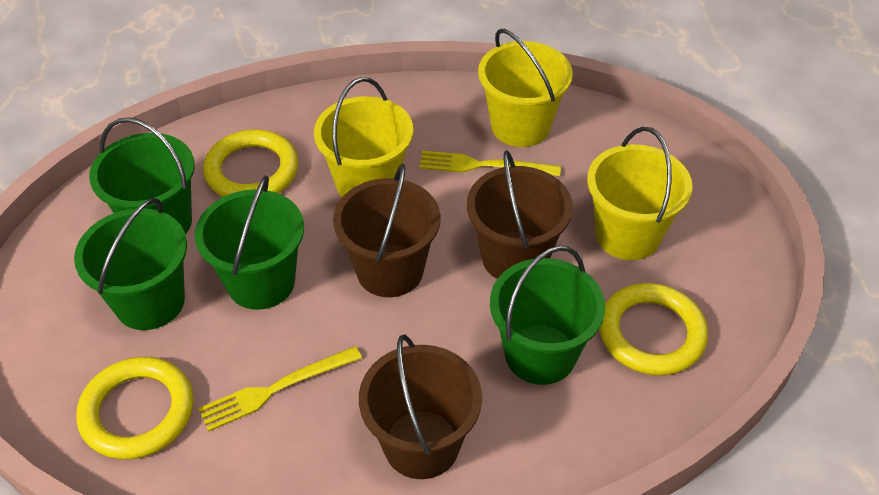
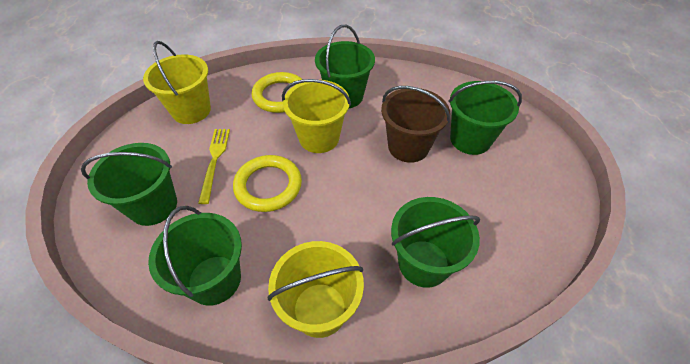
brown bucket: [333,164,440,297] [359,335,482,479] [467,150,573,279] = 3 -> [381,86,450,163] = 1
green bucket: [74,198,187,330] [89,117,195,234] [195,175,304,310] [490,245,605,385] = 4 -> [81,143,177,226] [148,206,242,306] [315,25,375,108] [391,197,480,288] [448,81,522,155] = 5
yellow fork: [198,346,362,432] [419,151,561,176] = 2 -> [198,129,230,204] = 1
yellow ring: [76,357,193,459] [203,129,298,197] [599,283,708,375] = 3 -> [233,155,302,212] [252,72,302,113] = 2

